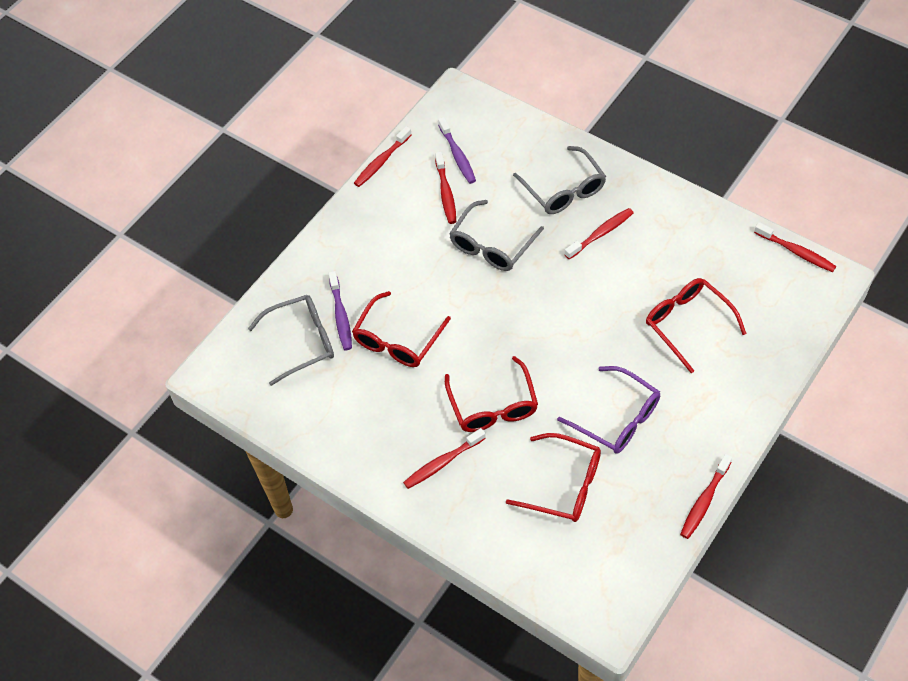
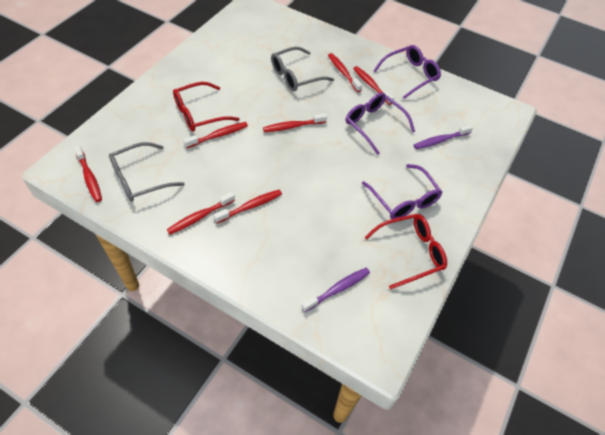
grey glasses: [248,295,334,386] [449,200,544,271] [513,146,606,214] = 3 -> [109,142,185,202] [271,47,334,91] = 2
purple glasses: [557,366,660,454] = 1 -> [346,93,415,155] [362,164,442,219] [374,45,441,99] = 3
red glasses: [352,291,451,367] [445,356,538,432] [506,433,601,522] [646,278,747,373] = 4 -> [173,82,240,132] [364,214,447,290] = 2
red toothbrush: [354,126,412,187] [403,428,486,489] [435,152,456,224] [564,208,634,259] [680,454,732,539] [754,222,836,272] = 6 -> [74,145,102,202] [167,192,235,235] [184,122,248,148] [214,190,282,223] [263,113,327,132] [328,53,362,92] [353,66,394,105] = 7

